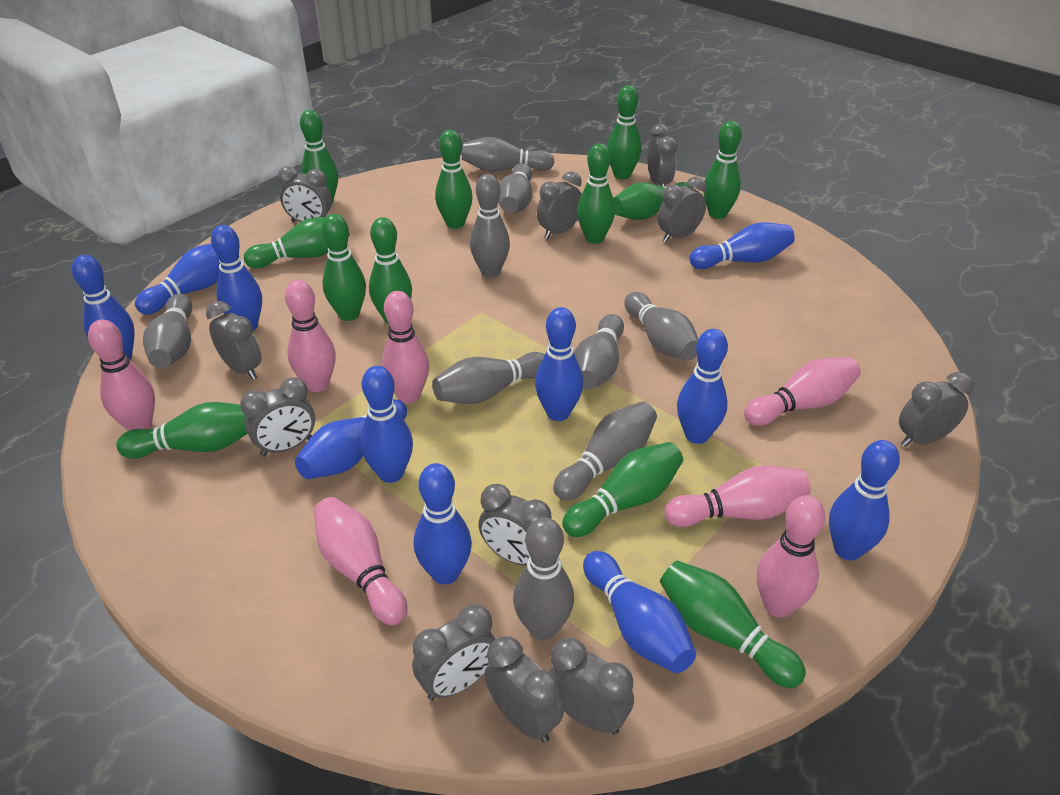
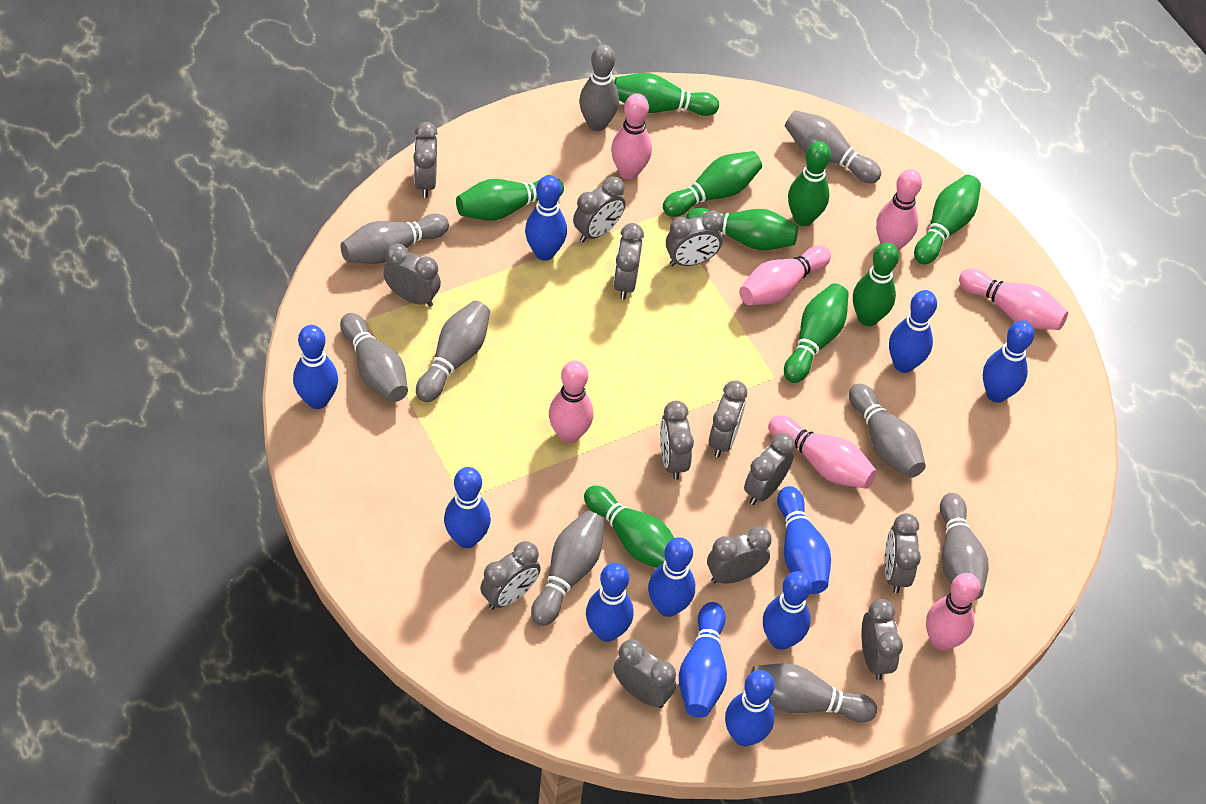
green bowling pin: [116,402,248,459] [244,217,350,268] [300,110,338,203] [322,214,366,321] [369,217,412,324] [435,130,473,229] [562,442,683,537] [577,143,615,244] [607,85,641,180] [613,182,693,220] [660,560,806,688] [704,121,742,219] = 12 -> [456,179,564,221] [584,486,674,568] [614,73,719,116] [663,151,762,217] [686,208,798,250] [784,283,849,383] [788,141,831,226] [853,243,899,326] [914,175,981,264] = 9
grey clock: [206,301,261,380] [240,377,315,456] [278,166,332,222] [412,604,495,701] [478,484,551,566] [484,636,564,743] [537,171,582,239] [549,637,634,735] [648,124,677,187] [658,176,707,242] [899,372,974,447] = 11 -> [383,243,441,307] [413,122,438,198] [480,541,541,610] [573,176,625,242] [613,223,644,299] [614,639,676,708] [660,400,694,480] [666,210,724,266] [707,526,772,584] [709,380,747,457] [744,433,795,505] [861,599,903,680] [885,513,921,593] = 13

